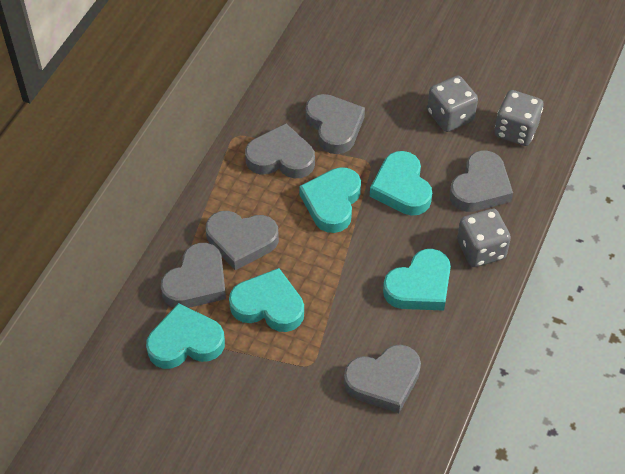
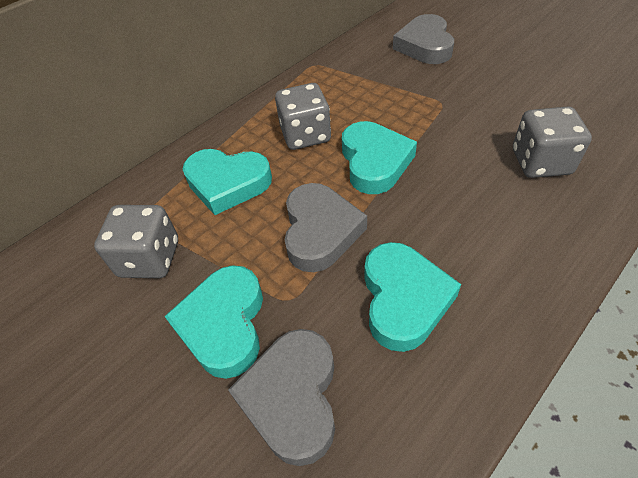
grey heart: [161,243,226,308] [206,211,279,270] [245,124,315,179] [306,94,365,154] [344,345,421,413] [449,150,513,212] = 6 -> [228,329,335,466] [284,183,367,272] [393,14,454,64] = 3
turquoise heart: [146,303,225,369] [229,268,304,332] [299,167,361,233] [370,151,432,216] [383,249,451,311] = 5 -> [164,265,263,379] [183,149,272,215] [342,121,417,194] [364,242,461,352] = 4

